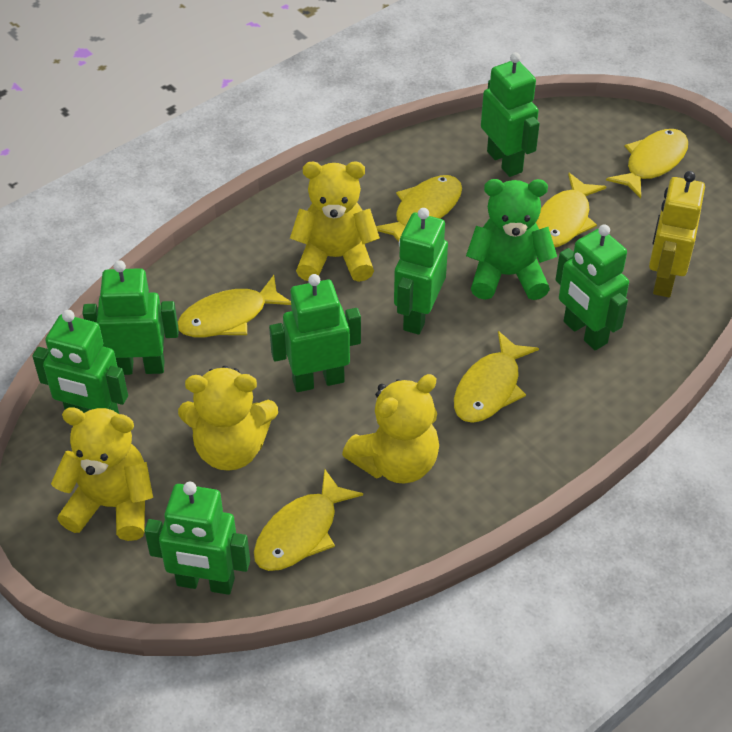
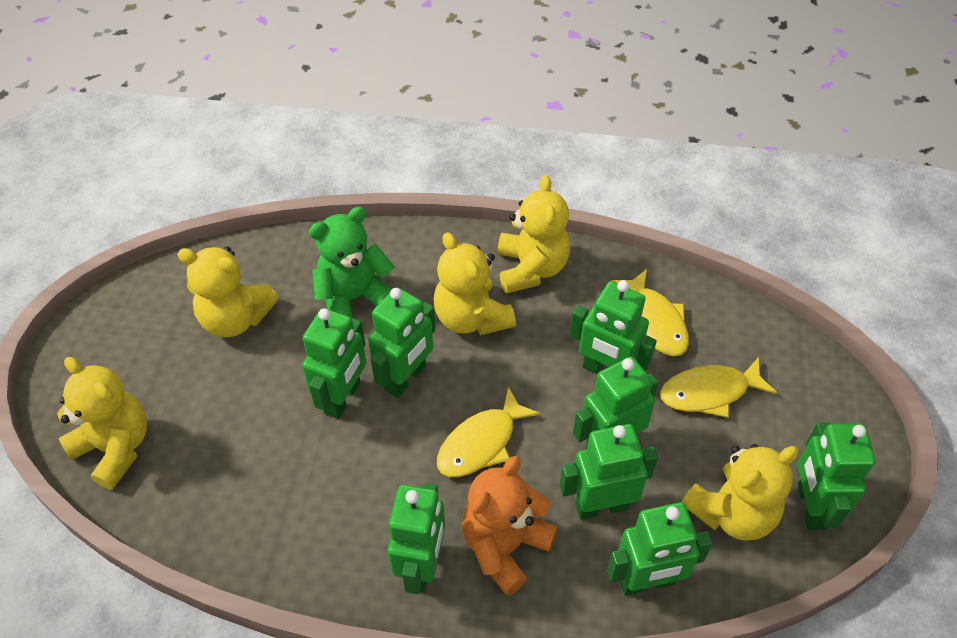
green robot: [32,310,128,414] [83,260,179,375] [144,482,250,595] [269,274,361,392] [394,208,448,334] [481,52,540,177] [555,224,629,350] = 7 -> [302,308,366,419] [368,287,436,398] [387,483,445,594] [560,424,658,520] [570,280,657,374] [573,356,659,449] [607,502,713,595] [798,423,875,530] = 8
orange teddy bear: none = 0 -> [462,456,558,596] = 1
yellow fish: [178,275,291,337] [254,469,363,571] [376,175,462,242] [454,331,539,423] [536,173,607,247] [606,129,688,199] = 6 -> [437,387,541,477] [611,269,689,356] [660,357,777,418] = 3
yellow robot: [649,171,705,297] = 1 -> none = 0
yellow teddy bear: [51,407,153,541] [178,366,278,471] [290,161,380,282] [342,374,439,484] = 4 -> [57,357,147,490] [177,247,279,338] [433,232,516,335] [497,175,570,294] [682,444,799,541] = 5

